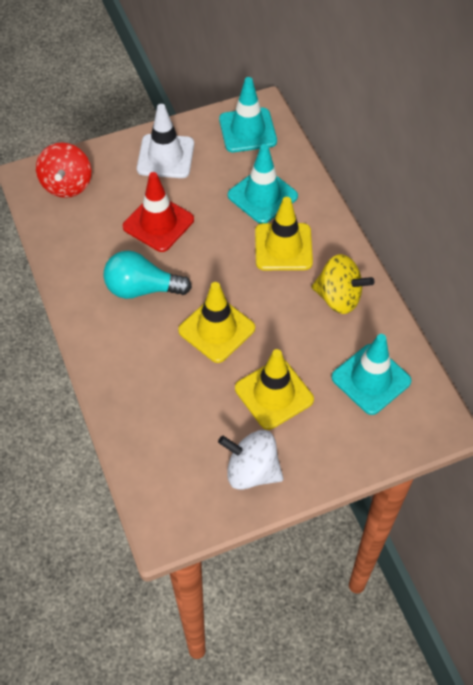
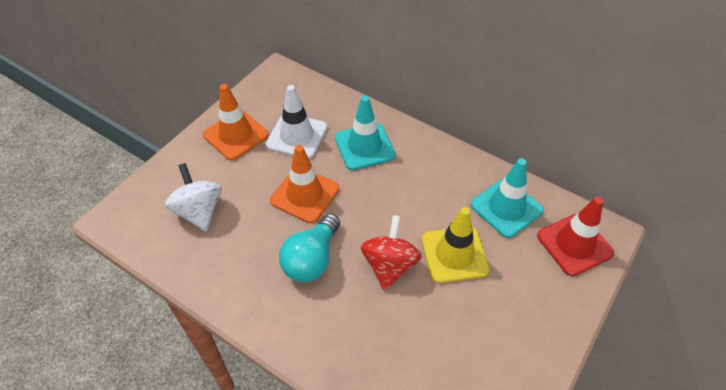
orange traffic cone: none = 0 -> [203,84,269,160] [270,145,339,223] = 2
turquoise traffic cone: [219,77,277,152] [228,144,298,224] [331,334,412,415] = 3 -> [335,96,396,171] [471,158,544,238] = 2
yellow spinning top: [311,254,374,314] = 1 -> none = 0
yellow traffic cone: [178,282,255,363] [235,349,314,430] [255,197,313,270] = 3 -> [422,207,490,283] = 1

